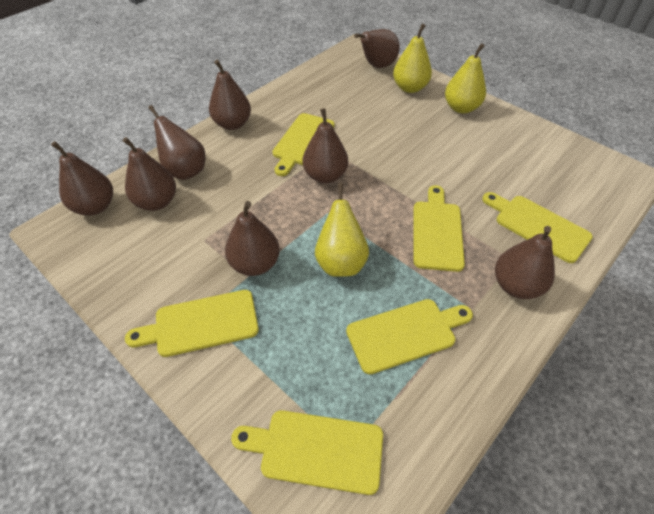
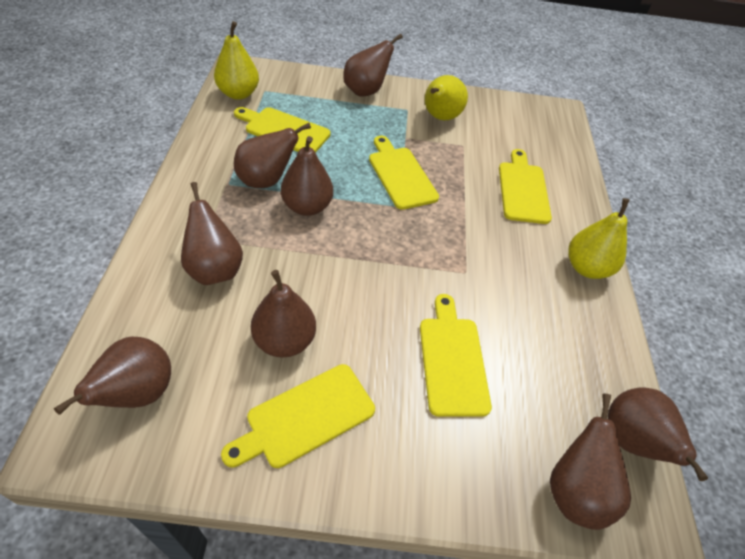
yellow cutting board: [125,290,259,357] [231,410,383,495] [272,113,335,176] [346,299,473,375] [413,185,465,272] [482,192,593,263] = 6 -> [221,364,375,468] [234,107,331,153] [369,136,439,210] [420,294,492,417] [499,149,552,224] = 5

